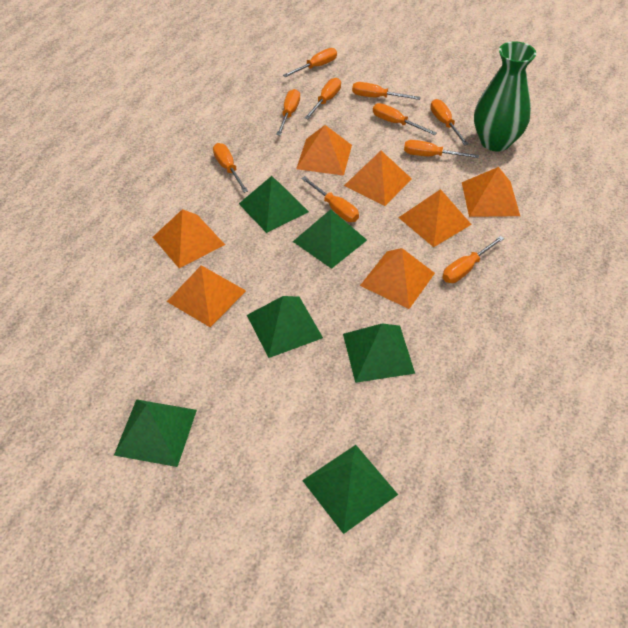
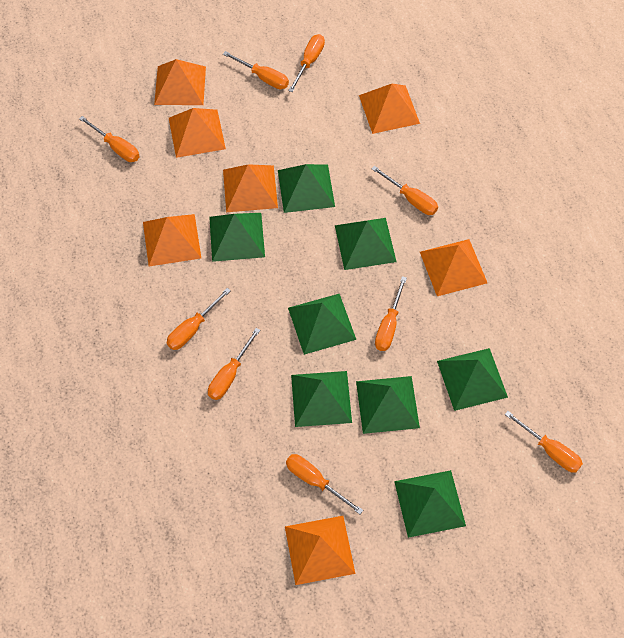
green pyramid: [114,399,197,467] [239,176,309,233] [247,296,323,358] [293,209,367,269] [302,445,398,534] [343,323,415,383] = 6 -> [209,213,265,262] [278,164,335,213] [288,294,356,355] [291,371,352,427] [335,218,396,270] [356,376,420,434] [394,470,466,538] [437,348,508,411] = 8
green vase: [474,41,536,152] = 1 -> none = 0
orange screwdriver: [213,143,248,193] [276,89,300,136] [283,48,337,77] [301,176,359,222] [305,78,341,119] [352,82,421,100] [373,103,436,135] [404,140,479,158] [430,99,468,145] [442,236,504,283] = 10 -> [79,116,140,162] [167,288,231,350] [208,328,260,400] [223,51,289,89] [286,454,363,514] [288,34,325,92] [371,166,438,215] [375,276,407,351] [505,411,583,473] = 9

